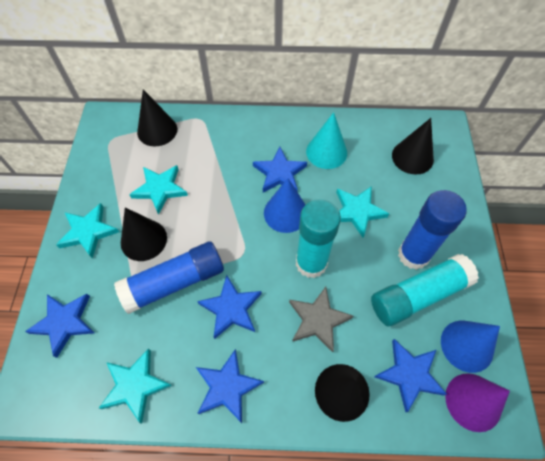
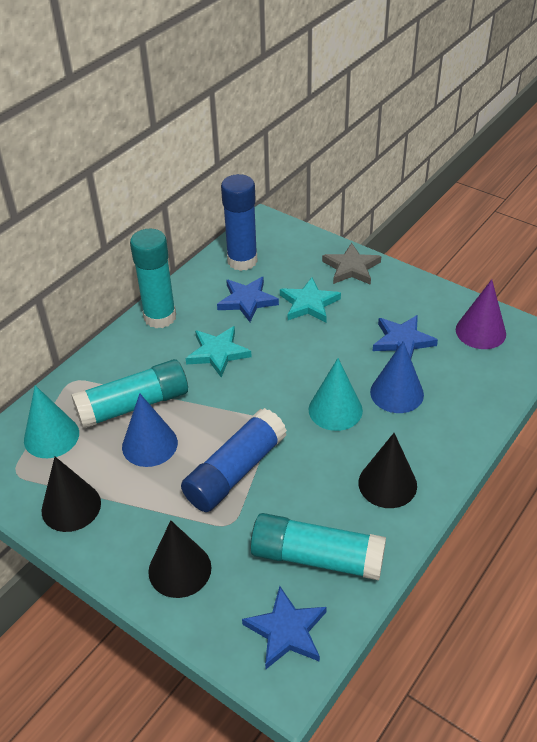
black cone: [121,207,167,261] [137,89,177,146] [315,364,370,422] [392,118,434,175] = 4 -> [42,457,101,532] [148,520,211,598] [358,433,417,508] = 3
blue star: [25,294,95,358] [196,349,264,423] [197,275,262,339] [253,147,307,193] [374,339,447,412] = 5 -> [217,277,279,322] [242,586,327,669] [373,315,438,358] = 3
turquoise cone: [306,112,347,169] = 1 -> [24,385,79,458] [309,358,363,431] = 2
turquoise glue stick: [296,199,341,278] [371,254,479,326] = 2 -> [71,359,188,429] [130,229,176,328] [250,513,386,580] = 3
turquoise star: [56,203,119,259] [99,349,172,424] [129,165,188,215] [336,186,389,238] = 4 -> [186,326,252,377] [280,277,341,322] = 2

